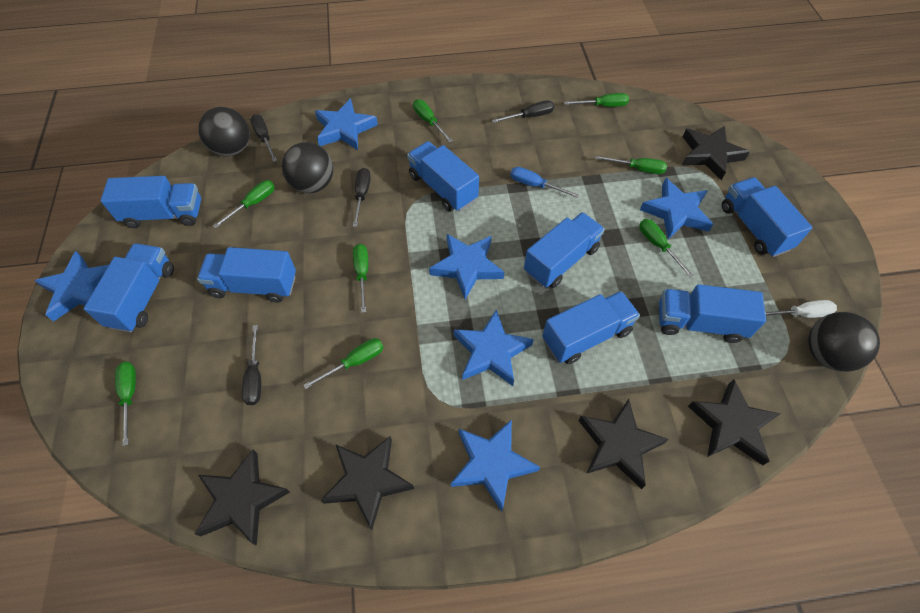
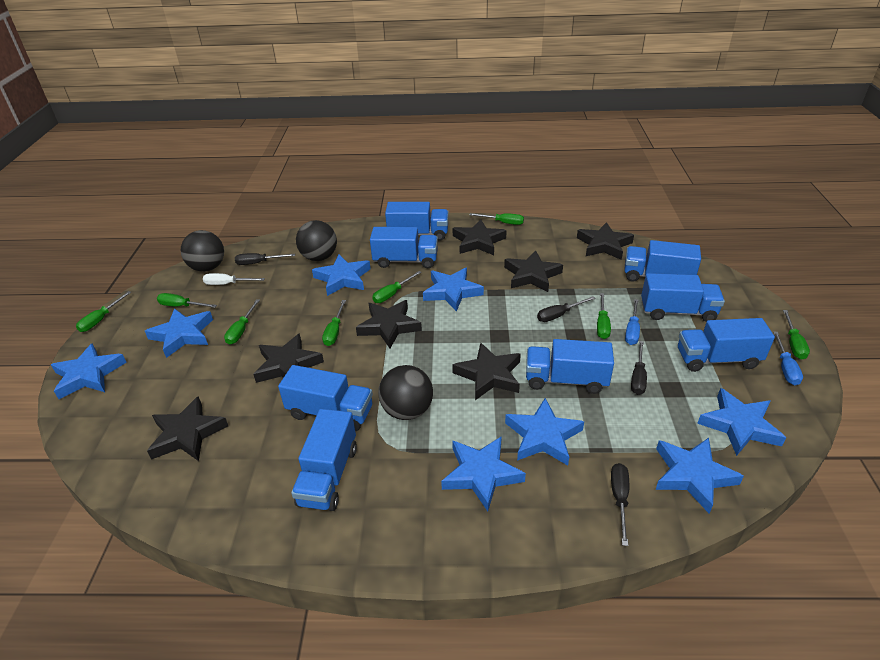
black star: [195,449,290,546] [320,436,414,530] [579,399,669,489] [682,126,750,180] [688,379,781,465] = 5 -> [147,396,228,461] [253,333,324,383] [356,300,422,348] [452,343,521,400] [453,219,507,255] [504,251,563,292] [577,222,634,260] = 7
blue screwdriver: [510,167,579,198] = 1 -> [625,299,640,345] [773,331,803,385] = 2
blue star: [34,251,109,322] [315,98,378,150] [429,234,504,299] [451,419,540,512] [454,309,534,386] [640,178,713,239] = 6 -> [51,344,127,399] [145,308,213,358] [312,255,371,296] [423,267,484,312] [441,436,526,512] [505,398,584,466] [656,438,744,514] [697,388,786,456] = 8

